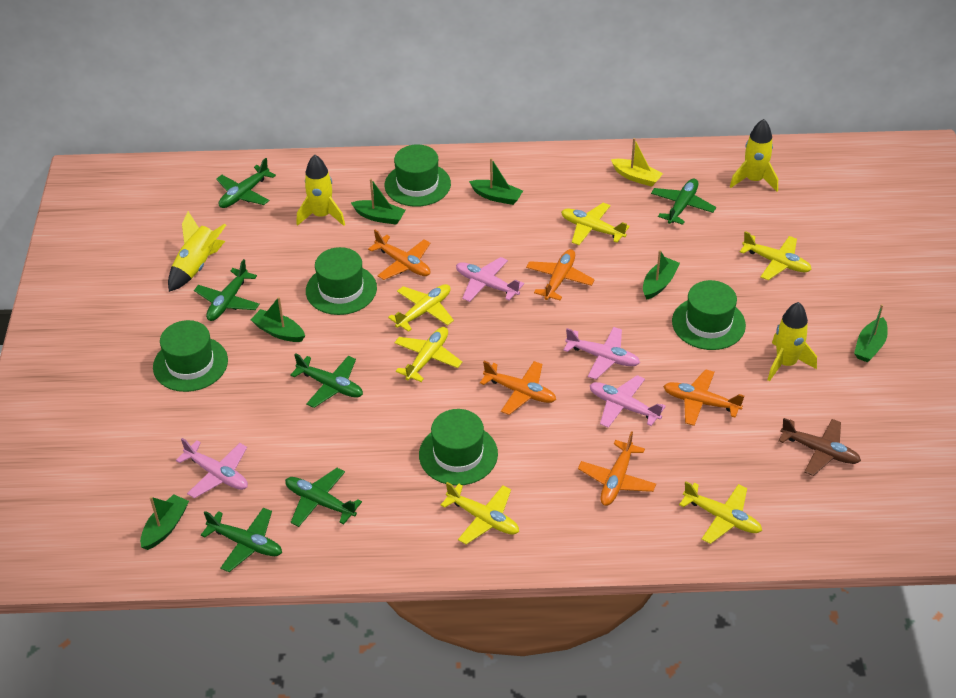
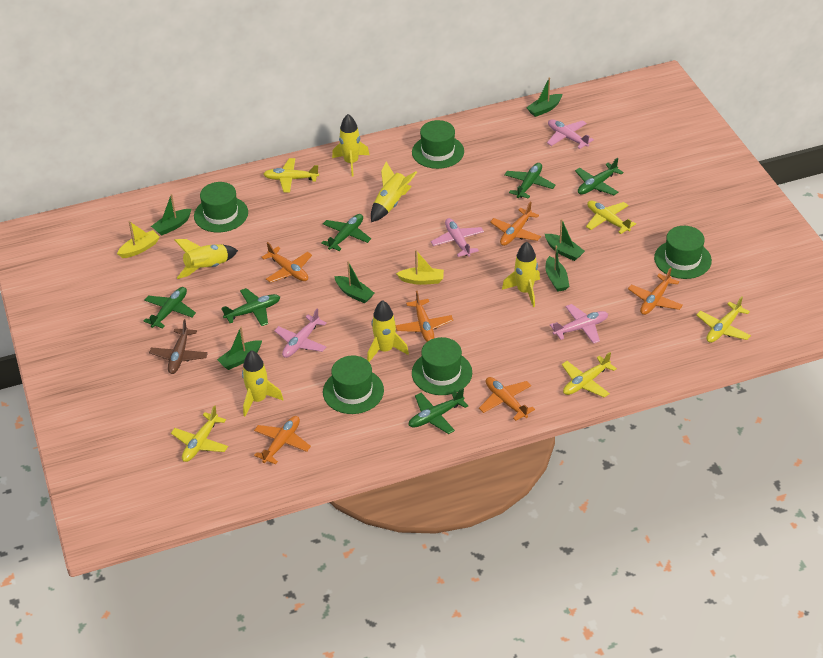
orange plane: [368,230,430,280] [480,361,556,415] [526,249,595,300] [578,431,656,506] [663,369,744,426] = 5 -> [254,416,311,465] [261,242,312,283] [396,291,453,342] [479,377,535,421] [490,201,541,246] [628,267,683,315] = 6
yellow boat: [611,138,663,187] = 1 -> [117,221,160,258] [396,250,444,285] = 2
yellow plane: [388,284,454,332] [394,327,462,382] [440,482,519,545] [561,203,630,245] [679,481,762,544] [740,231,812,280] = 6 -> [171,405,228,462] [263,158,319,192] [562,352,617,398] [586,201,636,234] [696,296,751,343] = 5
yellow rocket: [168,211,226,292] [297,154,345,226] [730,119,778,192] [768,302,817,381] = 4 -> [175,239,238,279] [242,350,283,416] [332,114,370,177] [367,300,409,362] [371,161,417,222] [502,242,540,307] = 6

